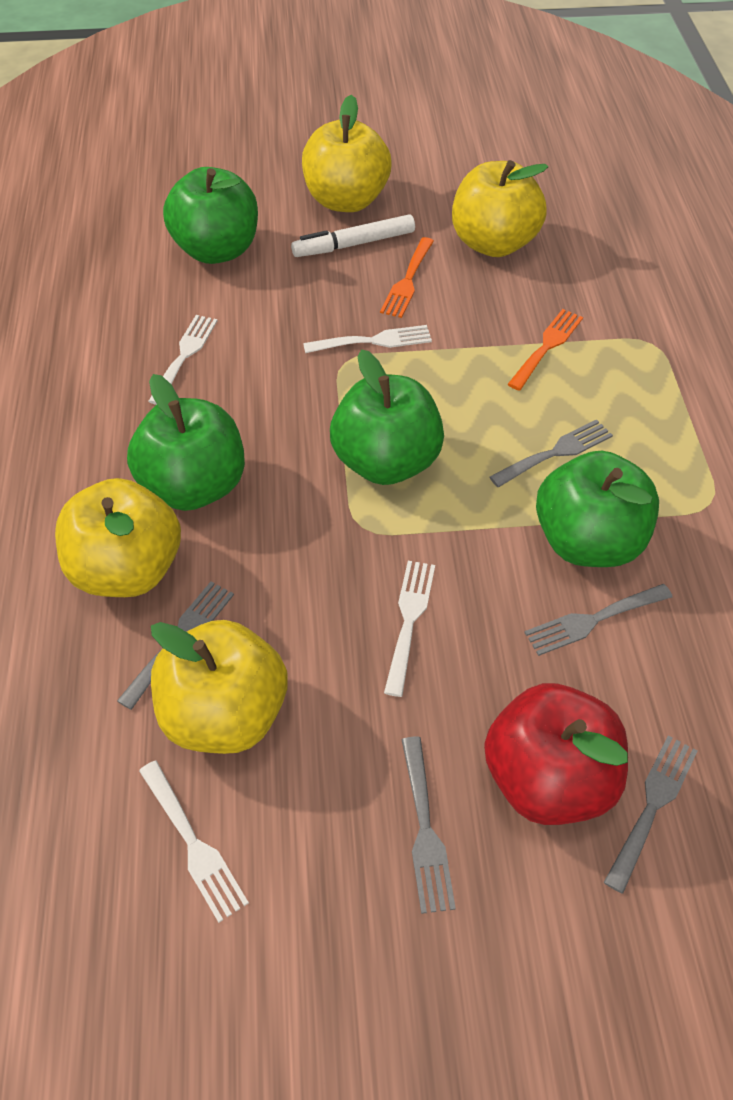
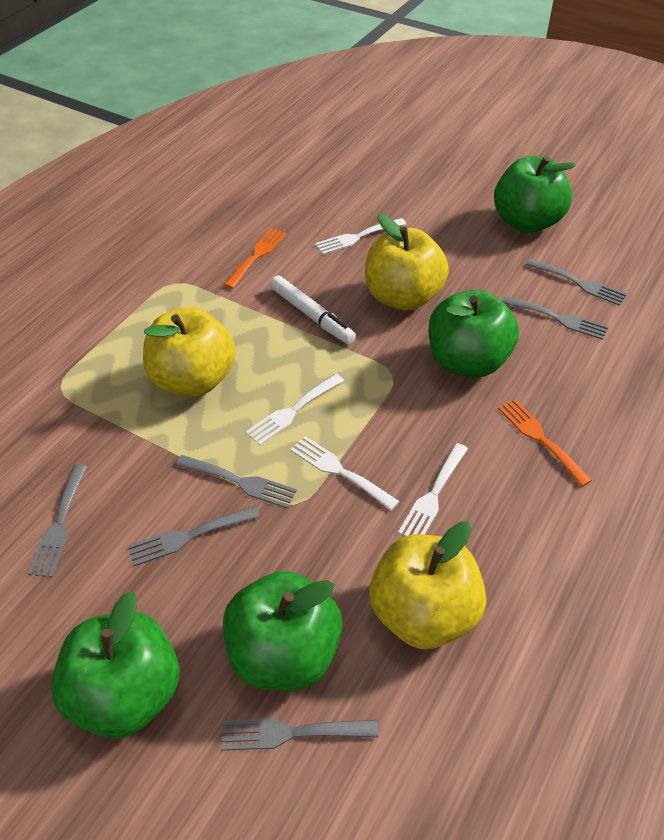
grey fork: [117,582,234,710] [402,737,456,914] [490,419,613,487] [524,584,673,656] [604,735,698,894] = 5 -> [28,464,87,577] [127,506,260,566] [176,455,297,508] [221,718,378,751] [502,296,609,340] [526,259,627,306] = 6
red apple: [484,683,628,825] = 1 -> none = 0
yellow apple: [55,478,181,597] [151,620,287,754] [302,95,391,212] [452,160,548,257] = 4 -> [143,307,236,397] [365,214,449,310] [369,521,486,649] = 3

